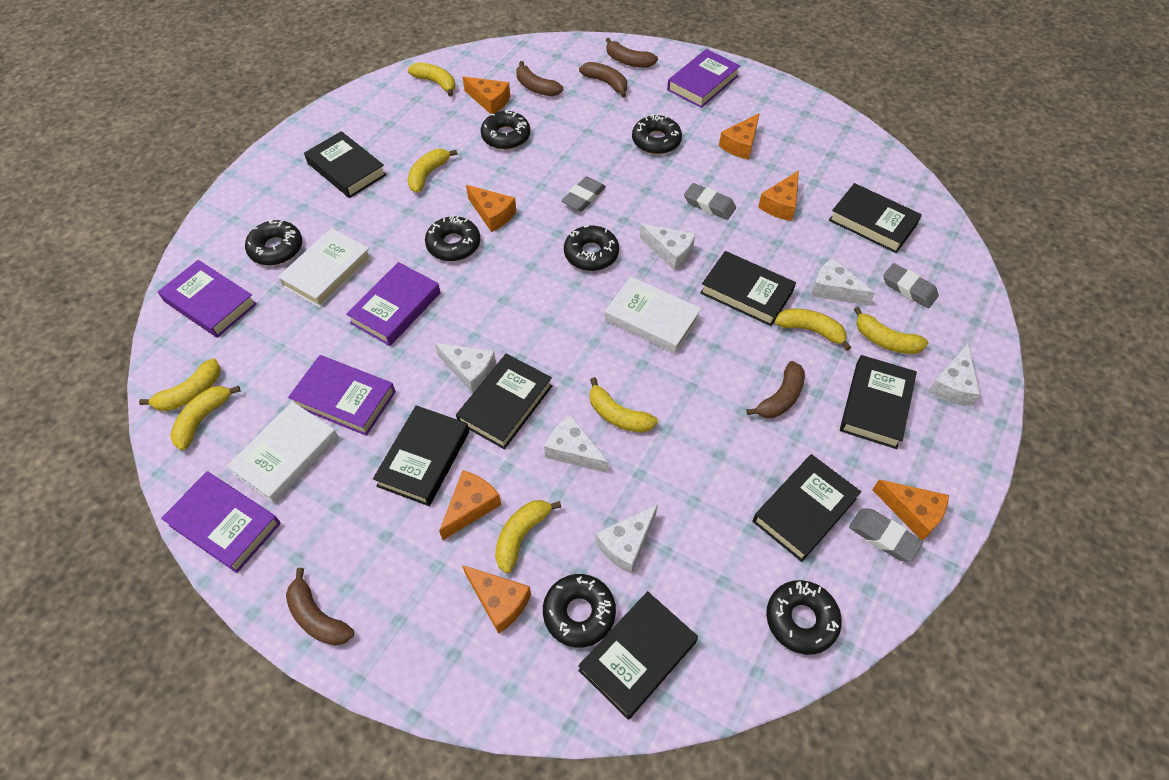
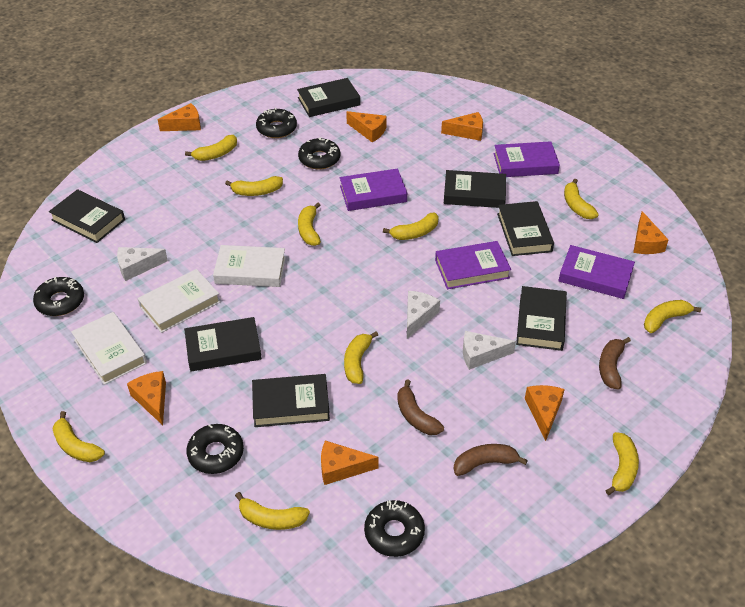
black book: [304,131,386,198] [373,405,469,506] [456,354,552,449] [578,591,698,720] [700,251,796,326] [752,454,861,562] [829,183,922,253] [840,355,917,449] = 8 -> [49,189,125,243] [184,317,262,371] [252,374,330,427] [297,78,360,117] [444,170,506,208] [497,201,554,256] [516,286,567,351] = 7
black donut: [245,220,302,265] [425,215,480,261] [480,110,530,150] [543,574,616,648] [564,225,619,271] [632,114,682,154] [766,580,842,655] = 7 -> [33,277,84,316] [186,424,244,474] [256,108,297,138] [298,138,340,170] [364,500,425,557] = 5
brown banana: [286,568,354,646] [516,61,563,96] [579,62,627,98] [606,38,658,68] [747,361,805,418] = 5 -> [397,379,444,435] [454,444,528,476] [599,337,631,389] = 3
grey eraser: [561,176,606,212] [684,183,736,220] [849,508,923,562] [883,263,939,308] = 4 -> none = 0
purple book: [158,260,257,338] [161,471,281,573] [288,355,396,436] [346,262,441,346] [667,49,740,108] = 5 -> [340,169,407,211] [435,241,511,289] [493,141,560,177] [558,245,635,299] = 4
white cheese: [435,343,496,393] [544,415,608,473] [596,504,658,574] [640,224,696,271] [811,258,875,306] [928,343,980,406] = 6 -> [117,247,168,281] [407,291,440,339] [463,331,516,370] = 3
yellow banana: [139,358,221,411] [170,386,241,450] [408,62,455,97] [408,149,457,193] [495,500,562,573] [590,377,658,433] [775,309,851,351] [854,307,928,354] = 8 -> [52,411,105,462] [185,135,237,161] [225,176,283,196] [235,492,310,530] [298,203,321,246] [344,331,378,384] [383,213,439,240] [564,179,599,219] [605,432,639,495] [644,300,701,333] = 10

